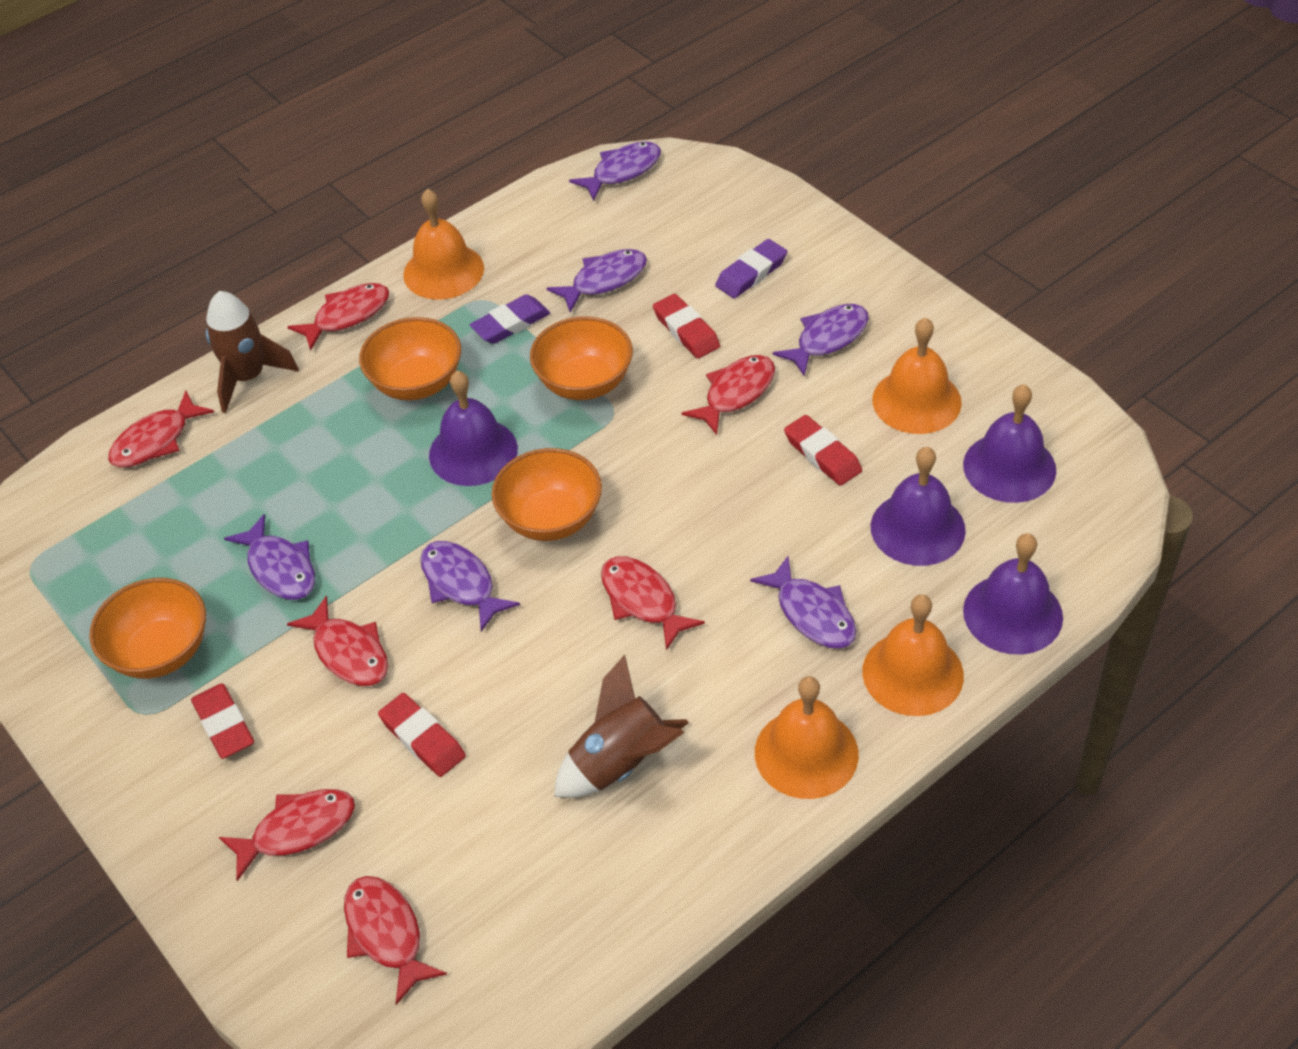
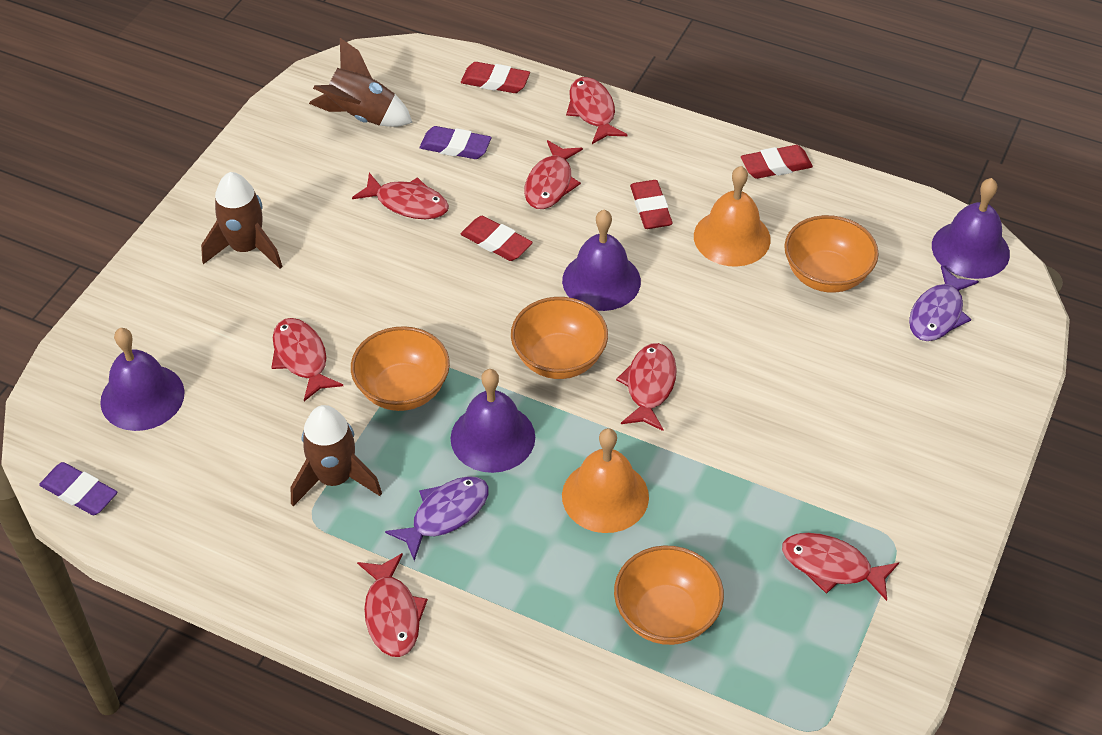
brown rocket: [206,291,299,413] [554,655,689,798] = 2 -> [201,172,283,269] [291,405,382,506] [309,38,413,127] = 3
orange bell: [403,189,484,299] [755,676,859,799] [862,594,964,716] [872,317,962,434] = 4 -> [562,428,649,533] [694,166,771,267] = 2
purple fish: [224,514,315,600] [420,541,520,632] [546,249,647,312] [569,142,661,201] [750,556,857,648] [772,304,869,376] = 6 -> [385,476,489,561] [909,266,979,341] = 2

